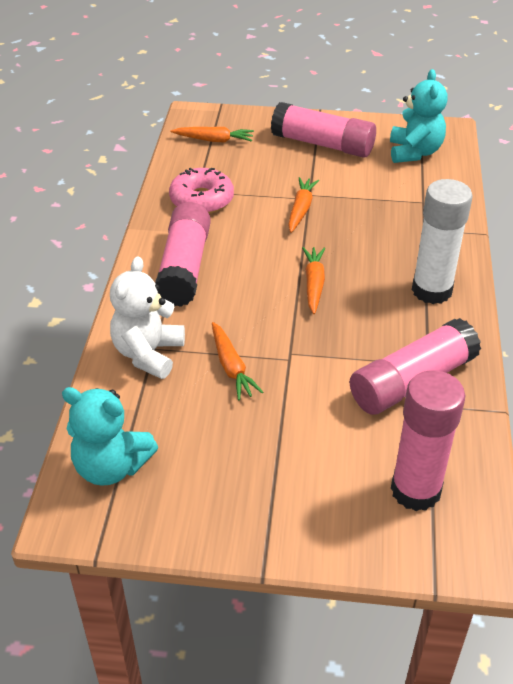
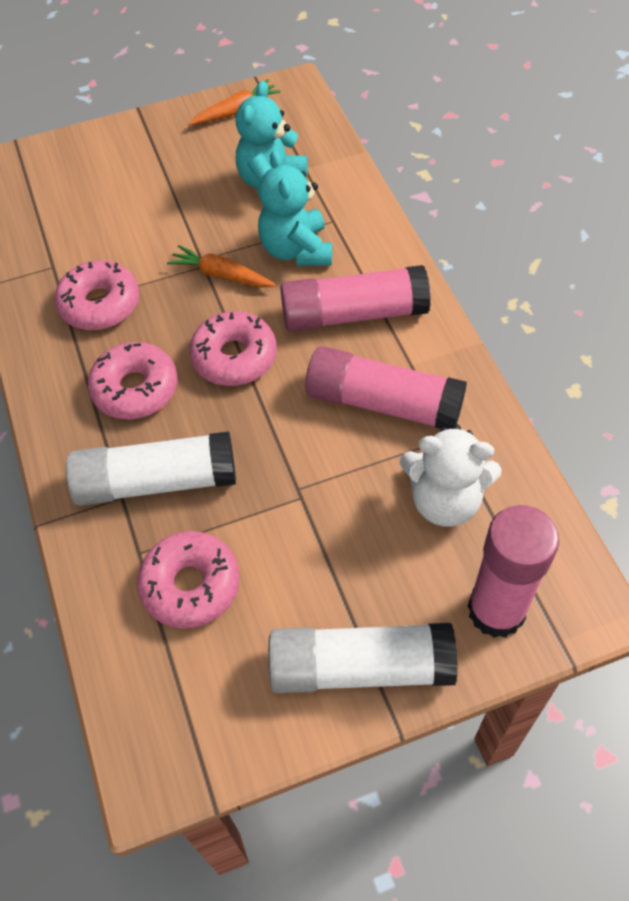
orange carrot: [171,127,254,143] [212,322,263,400] [288,177,319,233] [302,247,325,314] = 4 -> [167,245,276,288] [189,79,281,125] = 2
pink donut: [169,168,234,214] = 1 -> [55,261,139,330] [88,342,178,419] [137,531,240,629] [189,311,277,386] = 4
pink glue stick: [155,202,211,307] [271,102,376,158] [350,318,481,415] [391,370,465,511] = 4 -> [280,265,431,332] [305,346,467,429] [468,505,559,638] = 3
white glue stick: [412,179,473,304] = 1 -> [66,431,236,506] [268,623,458,693] = 2

